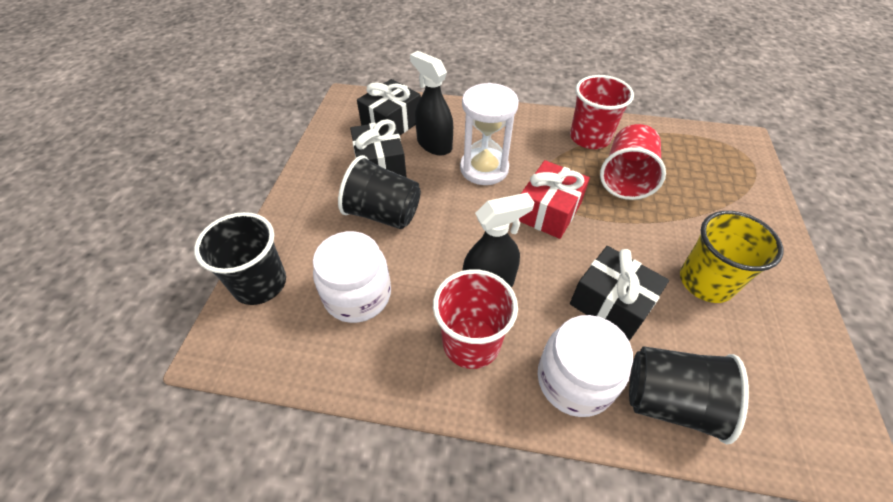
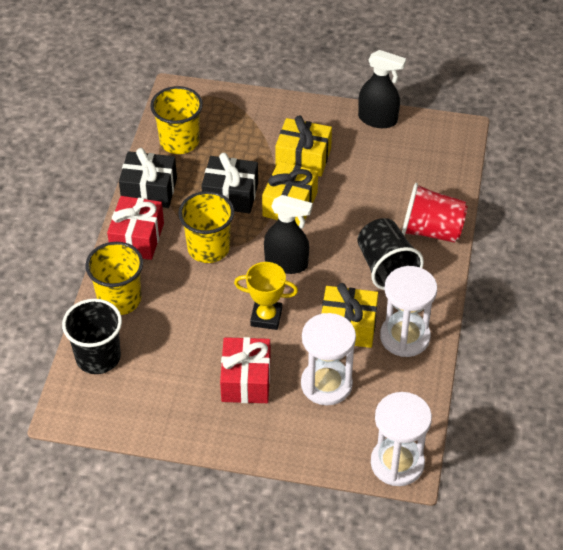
black cup: [194,212,286,305] [338,155,421,229] [629,346,749,444] = 3 -> [62,299,122,374] [357,218,424,290] = 2
black gift: [350,119,407,178] [357,79,421,135] [570,246,669,341] = 3 -> [119,148,177,208] [201,153,258,214] = 2
red cup: [433,269,518,369] [570,75,634,149] [600,124,666,200] = 3 -> [402,183,468,243] = 1
red gift: [519,160,590,239] = 1 -> [107,196,164,260] [220,337,271,403] = 2
white hourglass: [460,83,519,185] = 1 -> [301,313,356,405] [371,392,432,486] [380,266,437,357] = 3
white jar: [313,231,391,323] [538,315,633,417] = 2 -> none = 0
yellow cup: [680,211,784,303] = 1 -> [85,242,143,315] [150,86,203,154] [178,191,234,263] = 3
yellow gift: none = 0 -> [262,161,318,226] [275,115,332,177] [321,283,378,348] = 3
yellow trophy: none = 0 -> [234,262,298,330] = 1

